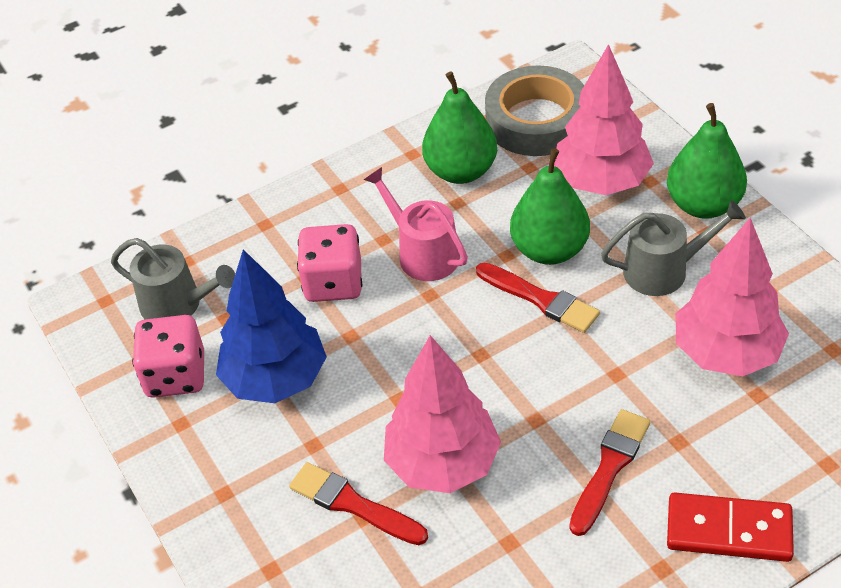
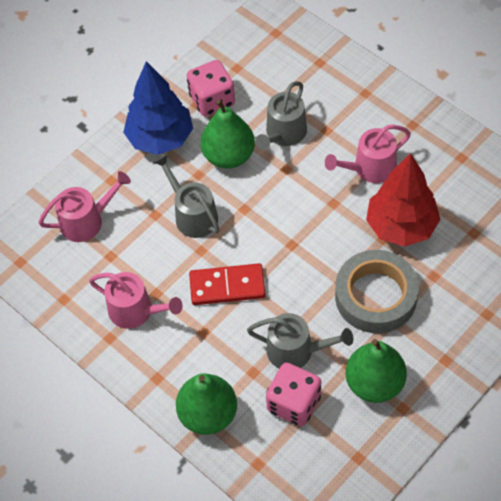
grey watering can: [111,238,235,319] [601,200,746,296] = 2 -> [153,154,219,238] [247,313,353,368] [255,81,307,150] = 3
pink tree: [384,335,501,493] [554,44,654,195] [675,218,789,376] = 3 -> none = 0
pink watering can: [363,167,468,281] = 1 -> [38,171,131,242] [89,272,183,329] [325,125,411,183] = 3
red brush: [289,462,428,545] [476,262,600,333] [569,409,650,536] = 3 -> none = 0
red tree: none = 0 -> [366,153,441,247] = 1

